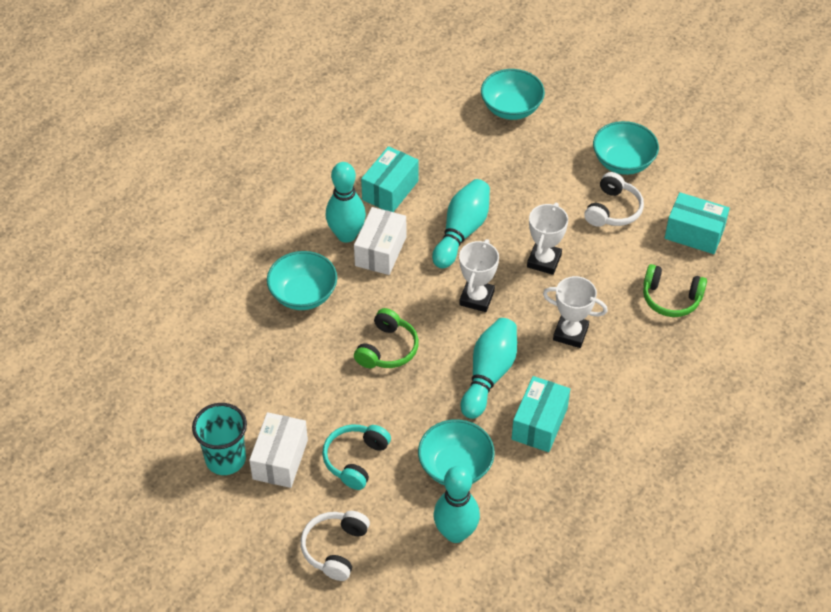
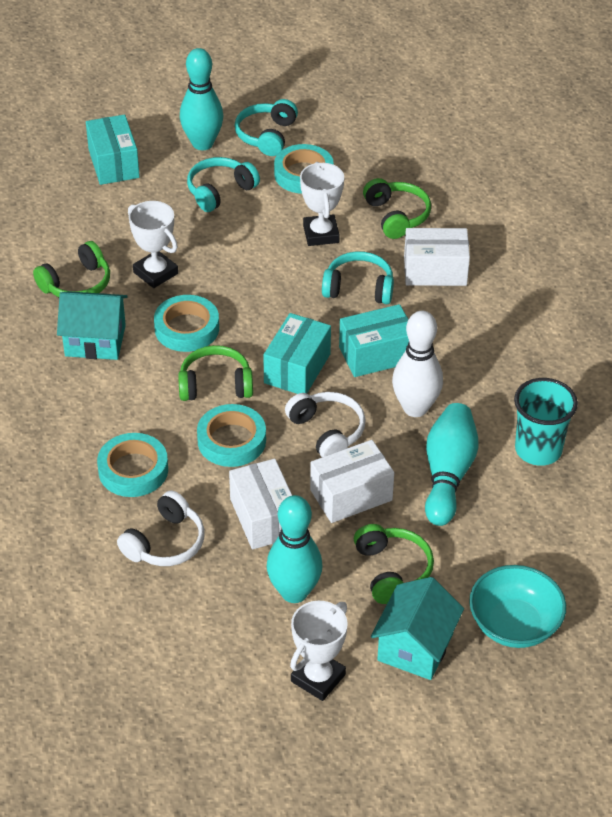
green headphones: [354,308,419,368] [643,264,707,317] = 2 -> [33,241,110,297] [178,345,253,401] [354,524,434,604] [363,178,431,239] = 4
turquoise bowl: [267,251,337,310] [418,419,495,485] [481,69,545,120] [593,121,659,175] = 4 -> [469,565,566,648] = 1
turquoise bowling pin: [326,162,366,243] [432,179,490,268] [433,466,480,543] [461,318,517,419] = 4 -> [180,48,223,150] [267,495,323,603] [425,403,479,526] = 3
turquoise headphones: [322,424,391,490] = 1 -> [187,157,260,212] [235,99,298,156] [322,251,394,304] = 3
turquoise house: none = 0 -> [57,291,128,360] [371,577,464,680] = 2
turquoise tape: none = 0 -> [97,433,168,497] [154,295,219,352] [197,404,266,467] [274,144,334,194] = 4
white bowling pin: none = 0 -> [392,311,443,417] = 1
white box: [249,412,308,488] [354,207,406,275] = 2 -> [229,459,292,549] [310,440,394,523] [404,228,470,286] = 3

